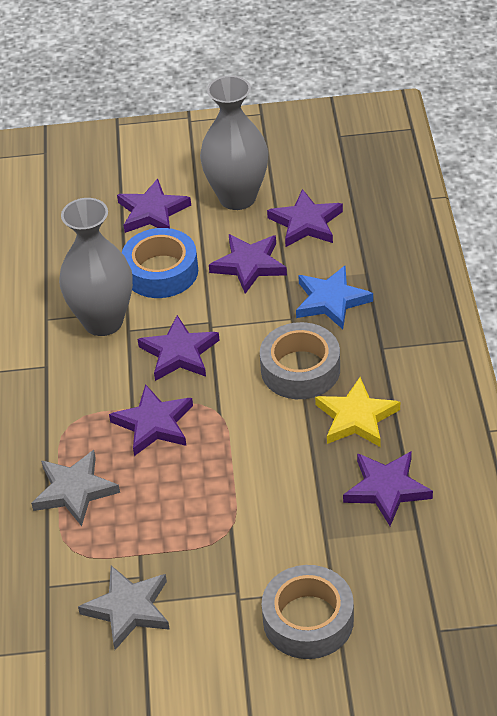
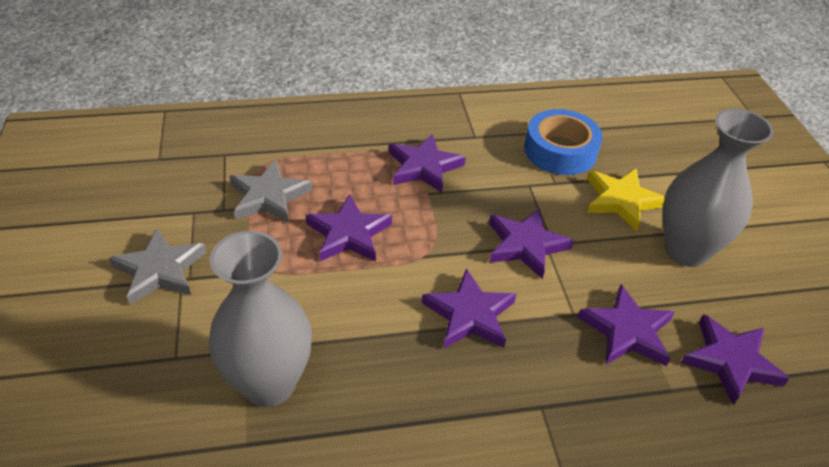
blue star: [296,266,373,329] = 1 -> none = 0
grey tape: [260,322,340,399] [261,565,354,659] = 2 -> none = 0

